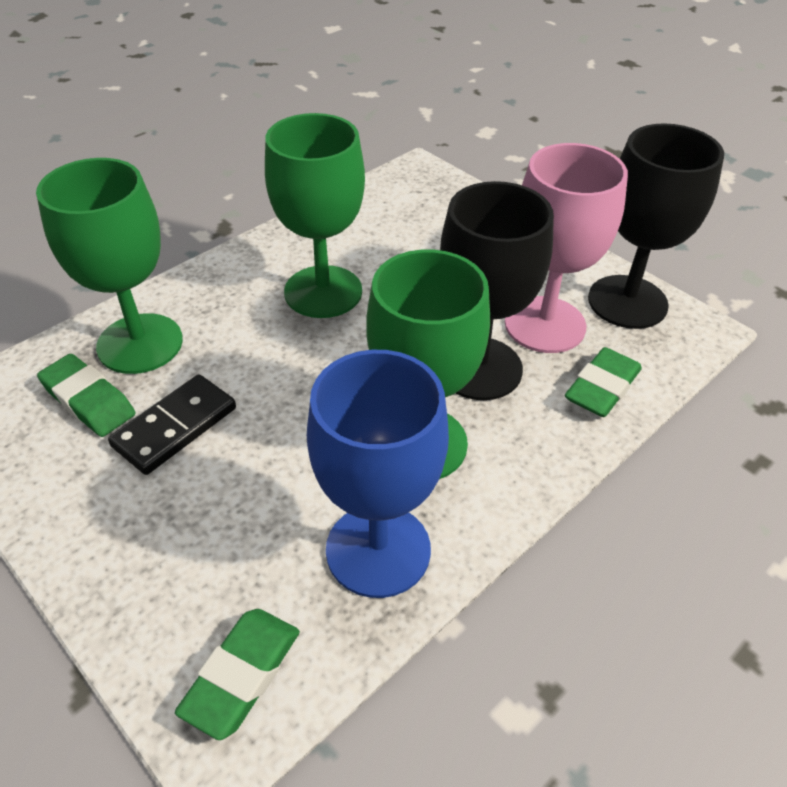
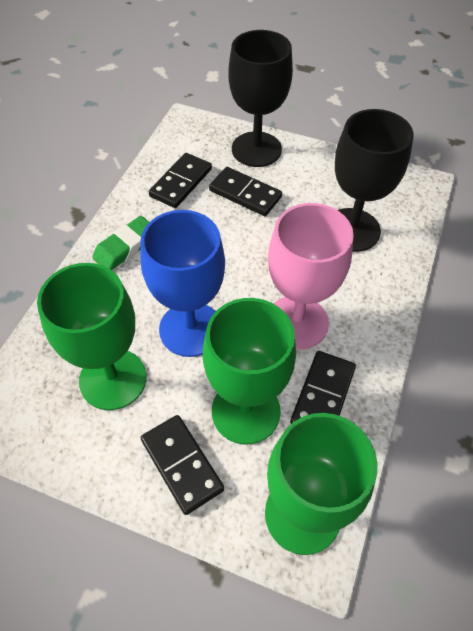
black domino: [108,375,236,475] = 1 -> [141,415,224,515] [149,153,212,208] [209,167,282,216] [290,351,356,424] = 4
green eraser: [37,354,135,437] [175,609,300,740] [565,347,642,417] = 3 -> [92,216,149,270] = 1

